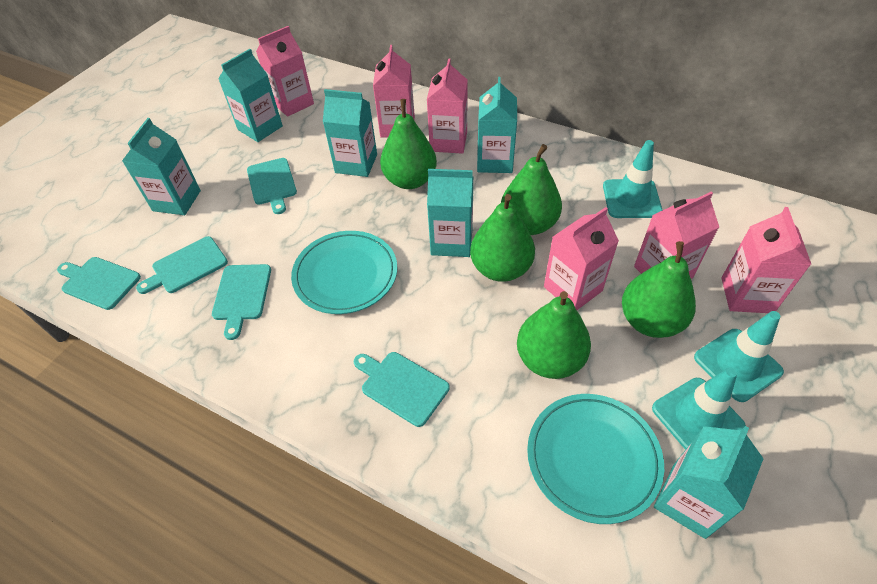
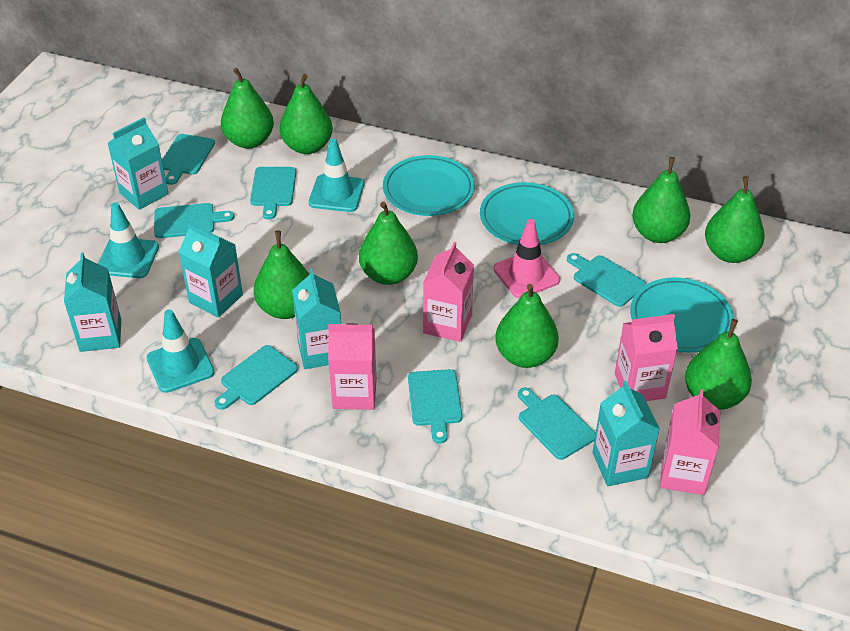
green pear: [380,99,437,189] [470,194,535,282] [501,144,562,235] [517,291,591,379] [622,241,696,338] = 5 -> [221,68,274,149] [254,230,310,319] [280,74,333,154] [359,202,418,285] [495,284,559,368] [632,157,690,243] [685,319,752,410] [705,176,765,263] = 8
pink carton: [256,26,314,117] [373,45,415,138] [427,58,468,154] [544,207,619,310] [634,192,719,279] [721,207,811,313] = 6 -> [328,324,377,410] [423,242,474,342] [615,314,678,401] [660,389,721,495] = 4
pink traffic cone: none = 0 -> [493,219,560,298] = 1
turquoise carton: [122,118,201,215] [218,49,283,142] [323,89,377,177] [427,169,473,257] [477,77,517,173] [654,426,764,539] = 6 -> [64,253,121,352] [107,118,169,210] [178,222,243,318] [292,268,341,369] [593,381,660,486] = 5
turquoise cutting board: [57,257,141,310] [136,236,228,294] [212,264,271,340] [247,158,297,214] [354,352,449,427] = 5 -> [154,203,234,238] [162,134,215,185] [215,345,298,410] [250,167,296,220] [408,369,462,444] [518,388,596,460] [567,253,646,307] = 7
turquoise plate: [291,231,397,314] [527,394,664,524] = 2 -> [383,155,475,216] [480,182,574,245] [630,277,734,353] = 3

